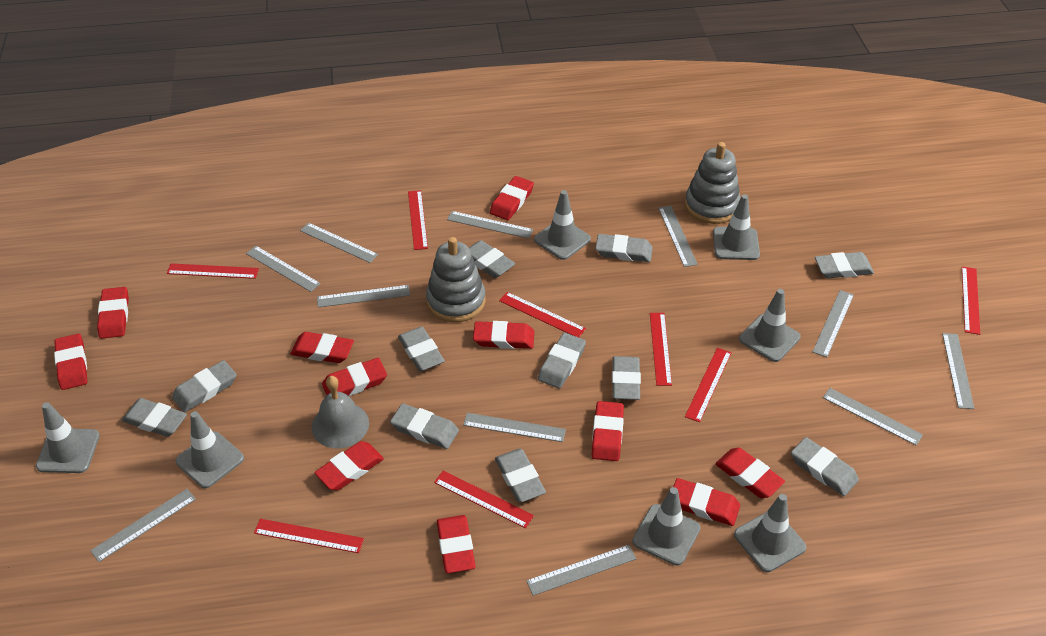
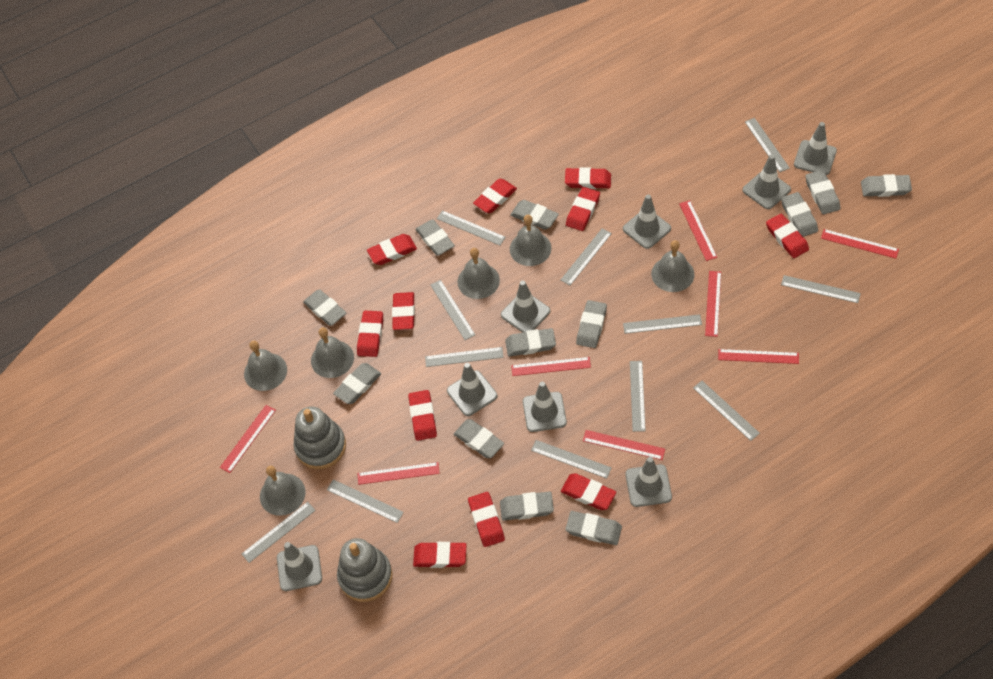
grey bell: [312,376,369,448] = 1 -> [244,341,287,391] [260,466,305,516] [311,327,354,378] [457,248,500,299] [510,215,552,266] [651,240,695,292] = 6
grey eraser: [122,398,187,437] [172,360,237,412] [390,403,459,449] [398,327,445,371] [469,240,515,278] [495,449,546,502] [538,333,586,389] [595,234,653,262] [612,356,641,400] [791,437,859,496] [815,252,874,278] = 11 -> [303,289,346,326] [333,363,381,404] [415,219,455,255] [454,419,504,458] [500,491,554,521] [505,328,556,356] [510,200,559,230] [566,511,622,545] [576,300,607,348] [781,192,818,237] [805,170,840,214] [861,174,912,197] = 12
grey ruler: [90,489,196,562] [246,246,321,292] [300,223,378,263] [317,285,410,308] [447,211,533,239] [463,413,566,442] [526,545,636,596] [658,206,698,267] [813,290,854,357] [823,388,923,446] [942,333,974,409] = 11 -> [242,502,316,563] [327,479,404,523] [425,347,504,367] [430,280,475,340] [437,210,506,246] [531,440,612,479] [561,228,612,285] [623,314,702,334] [630,361,646,432] [693,381,760,441] [745,118,790,172] [781,275,861,303] = 12
grey traffic cone: [36,402,100,473] [175,411,244,488] [534,190,591,260] [632,487,701,565] [713,194,760,260] [734,494,806,572] [739,289,801,362] = 7 -> [277,542,322,591] [447,363,497,416] [501,280,550,333] [523,382,567,432] [623,195,671,249] [625,457,672,507] [742,155,791,209] [794,122,837,175] = 8

